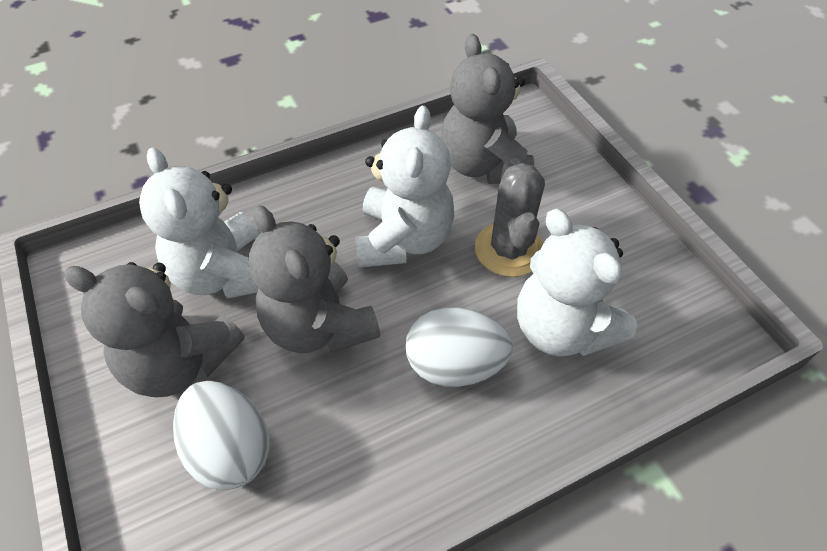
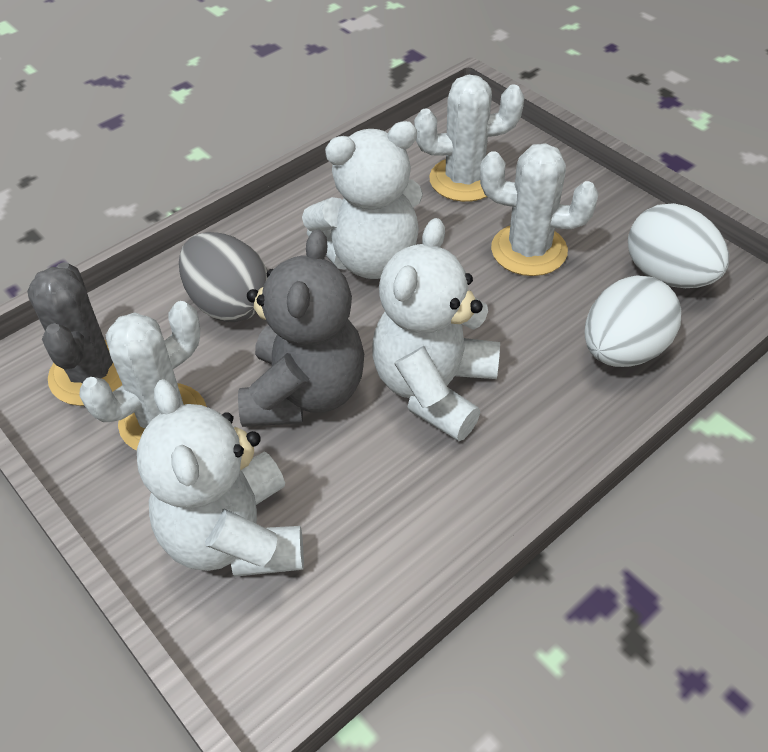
grey egg: none = 0 -> [179,232,268,322] = 1
grey teddy bear: [64,262,244,397] [249,205,380,353] [441,34,534,184] = 3 -> [238,229,364,427] = 1
white cactus: none = 0 -> [79,301,207,451] [414,75,524,202] [480,143,599,276] = 3

